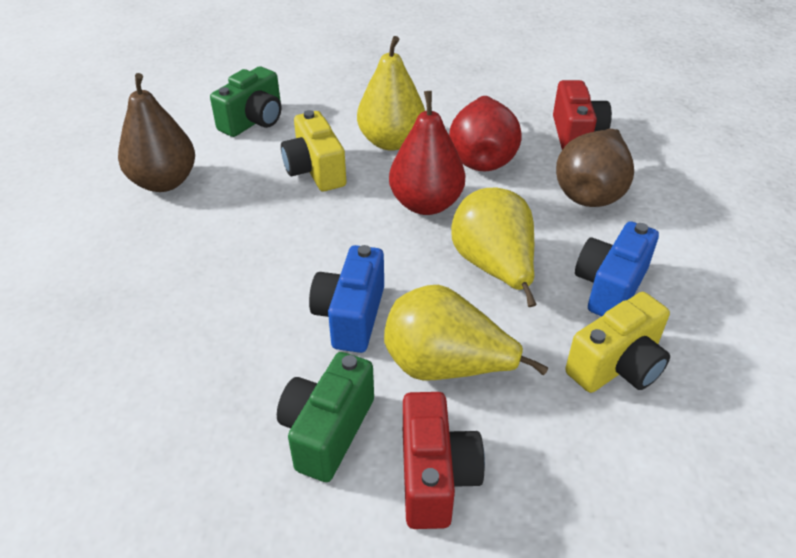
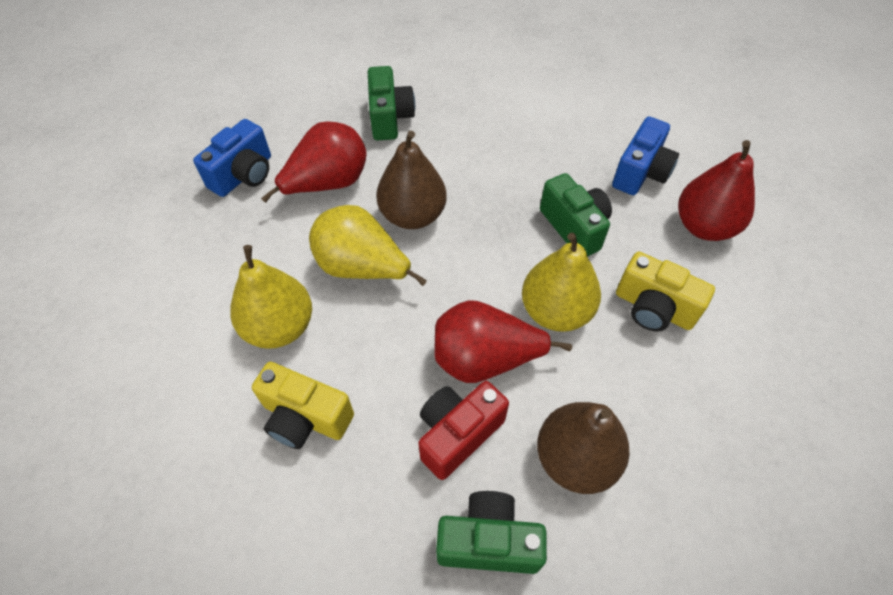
green camera: [210,66,281,137] [277,352,374,482] = 2 -> [368,66,415,140] [436,491,547,574] [540,173,612,257] = 3
red camera: [403,392,485,529] [553,80,612,150] = 2 -> [418,381,509,480] = 1
red pear: [389,91,465,215] [449,96,522,171] = 2 -> [261,122,367,203] [434,300,572,383] [678,140,755,241] = 3

